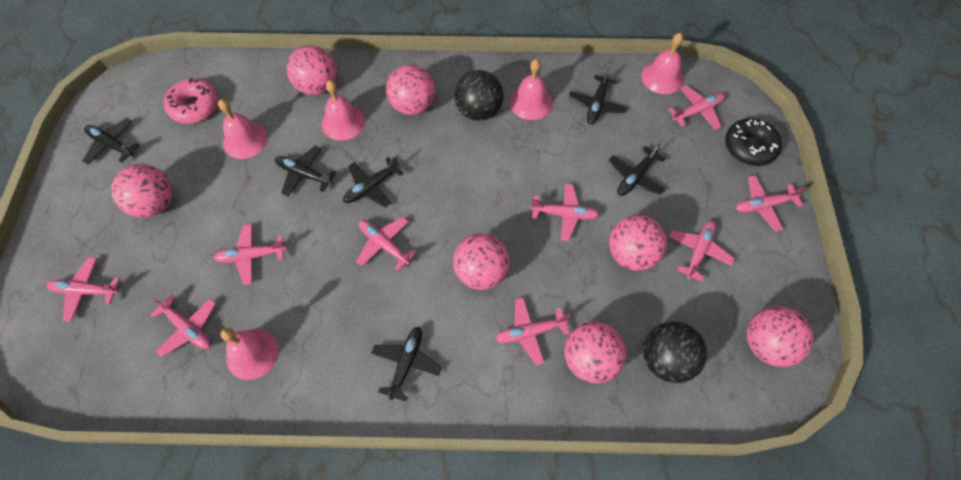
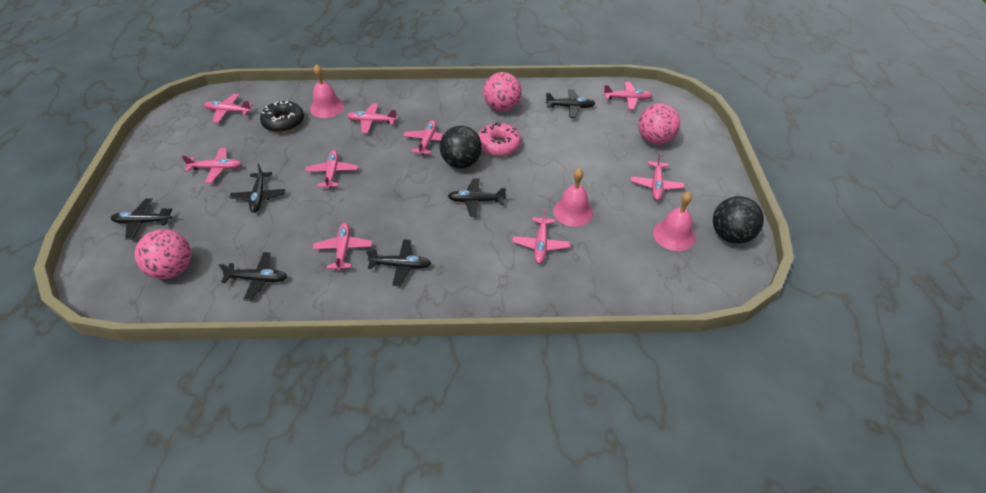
pink ball: [111,164,173,218] [287,45,337,95] [386,65,435,115] [453,233,510,290] [564,322,626,383] [609,215,667,271] [747,306,814,367] = 7 -> [135,229,191,279] [483,72,522,112] [638,103,680,145] = 3
pink bell: [218,99,268,159] [220,328,279,380] [322,80,365,141] [510,59,552,120] [642,33,683,94] = 5 -> [310,64,344,118] [553,168,593,227] [653,192,695,251] = 3

